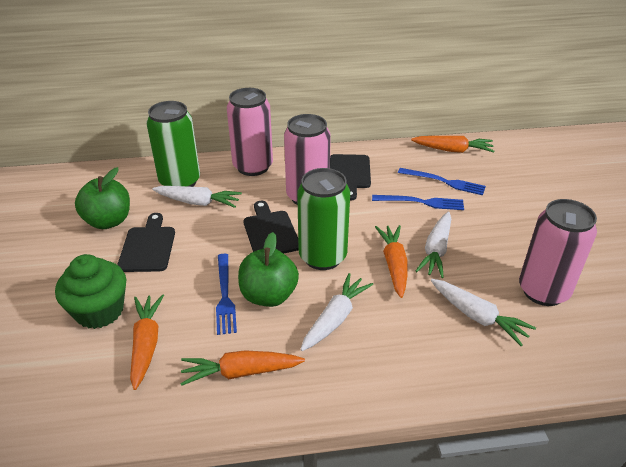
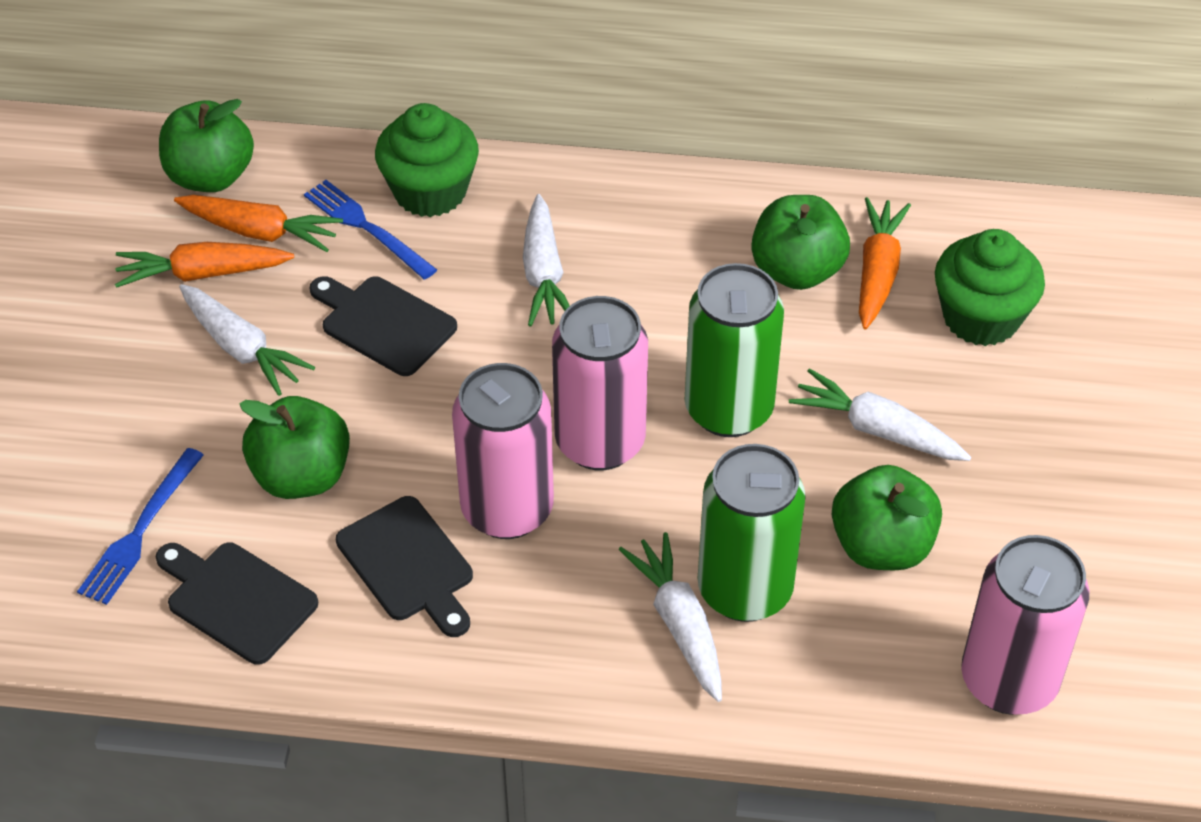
blue fork: [216,254,237,335] [372,195,464,210] [398,168,486,195] = 3 -> [77,448,204,605] [304,180,437,280] = 2
green apple: [75,167,130,229] [238,232,299,307] = 2 -> [159,99,254,192] [240,396,350,499] [751,195,850,290] [832,465,942,570] = 4
green cupcake: [55,254,126,329] = 1 -> [375,103,479,217] [935,229,1045,346] = 2
orange carrot: [130,294,164,390] [180,350,305,386] [375,225,407,298] [411,136,494,153] = 4 -> [115,242,294,288] [174,195,343,252] [859,197,911,330] = 3

